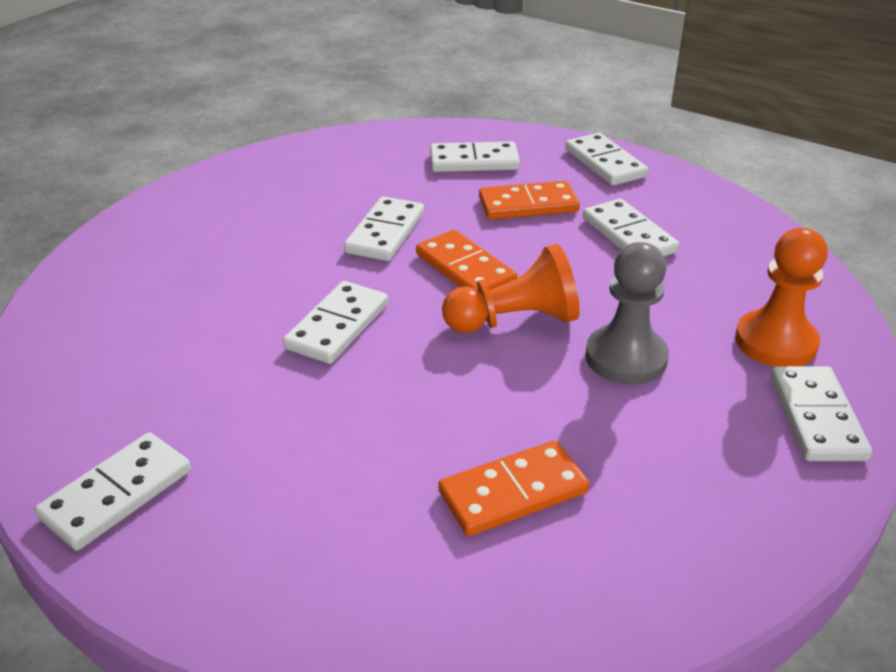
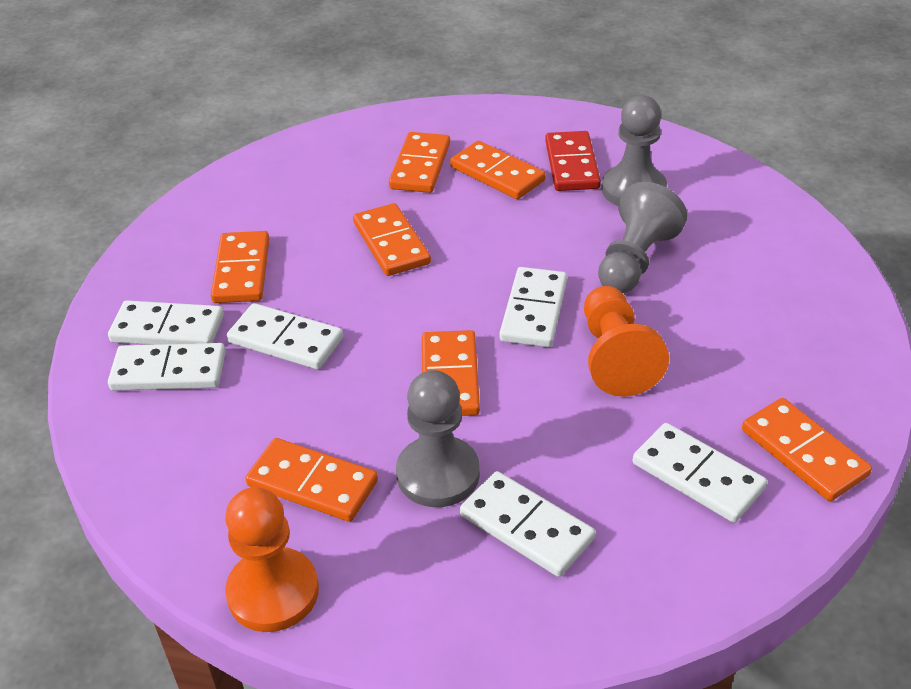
grey pawn: [585,242,669,385] = 1 -> [396,370,480,507] [598,182,687,293] [602,95,667,206] = 3
orange domino: [416,230,517,290] [438,440,589,536] [479,181,580,220] = 3 -> [211,231,269,303] [245,438,378,522] [353,203,431,276] [389,132,450,193] [422,330,480,416] [450,141,546,199] [742,398,872,501] = 7
red domino: none = 0 -> [545,131,601,191] = 1
white domino: [35,432,191,551] [283,281,388,364] [344,196,424,261] [430,141,520,172] [565,133,649,186] [583,199,679,256] [771,366,872,461] = 7 -> [108,300,224,345] [108,343,226,391] [227,303,343,370] [460,471,595,577] [500,267,567,347] [633,423,767,523] = 6

